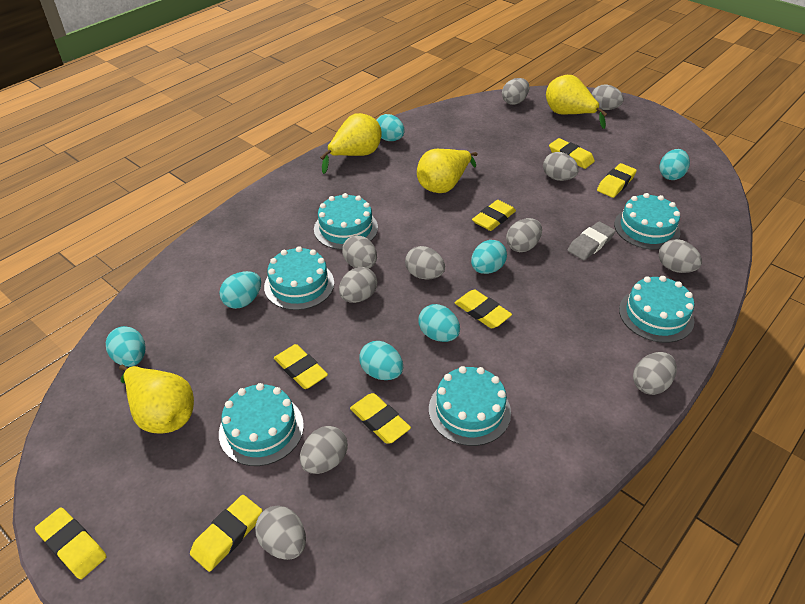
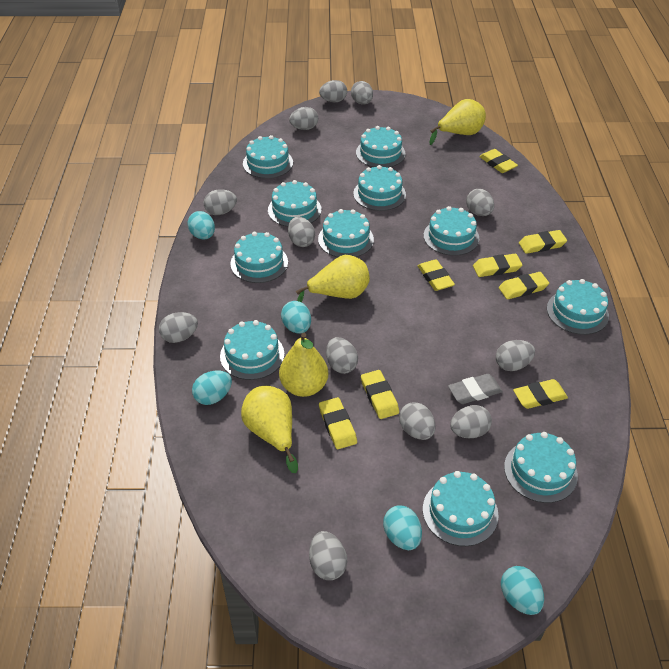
grey egg: [255,505,306,560] [300,426,348,474] [339,267,377,303] [342,235,377,268] [405,246,445,279] [502,78,529,105] [506,218,542,252] [543,152,579,181] [591,85,624,110] [633,352,677,395] [659,239,702,273] = 11 -> [159,312,198,343] [204,189,237,215] [288,217,315,247] [289,107,318,130] [309,531,347,580] [319,80,347,102] [326,337,358,374] [351,81,373,105] [399,402,435,440] [450,405,492,438] [466,189,494,216] [496,340,535,371] = 12
turquoise cake: [219,383,304,466] [264,246,334,310] [314,193,378,250] [429,366,511,446] [614,193,680,250] [619,276,694,343] = 6 -> [220,320,284,380] [230,232,288,283] [243,135,293,179] [268,180,321,227] [318,209,374,257] [353,165,406,211] [356,126,406,168] [423,471,499,546] [424,206,479,256] [504,432,578,503] [547,279,609,335] = 11
turquoise egg: [106,326,145,367] [219,271,261,309] [359,341,403,380] [376,114,405,141] [418,304,460,342] [471,240,507,274] [659,149,690,180] = 7 -> [187,211,215,239] [192,371,232,405] [281,301,311,334] [383,505,422,550] [501,566,544,615] = 5

